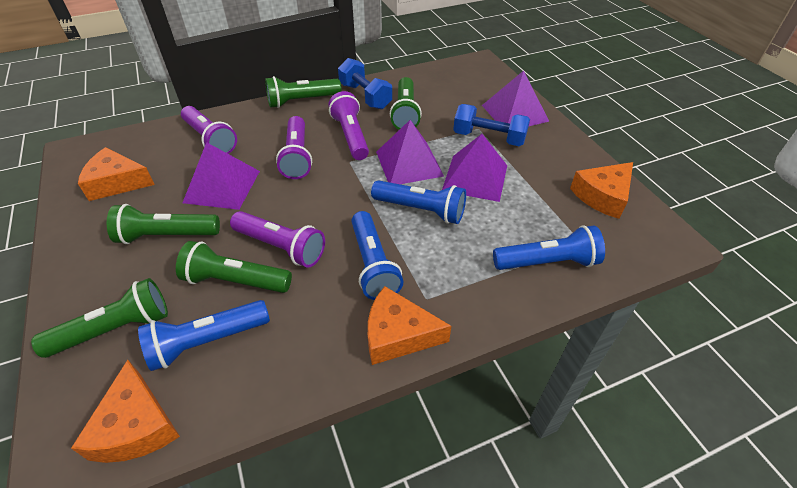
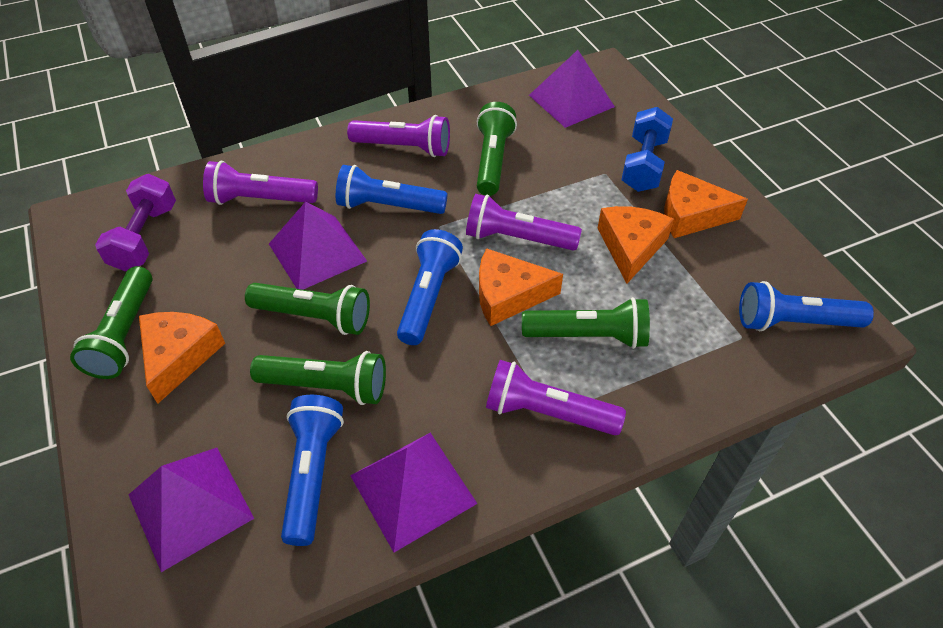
blue dumbbell: [338,58,392,110] [453,104,530,146] = 2 -> [621,107,673,192] = 1
purple dumbbell: none = 0 -> [95,174,176,271] = 1

